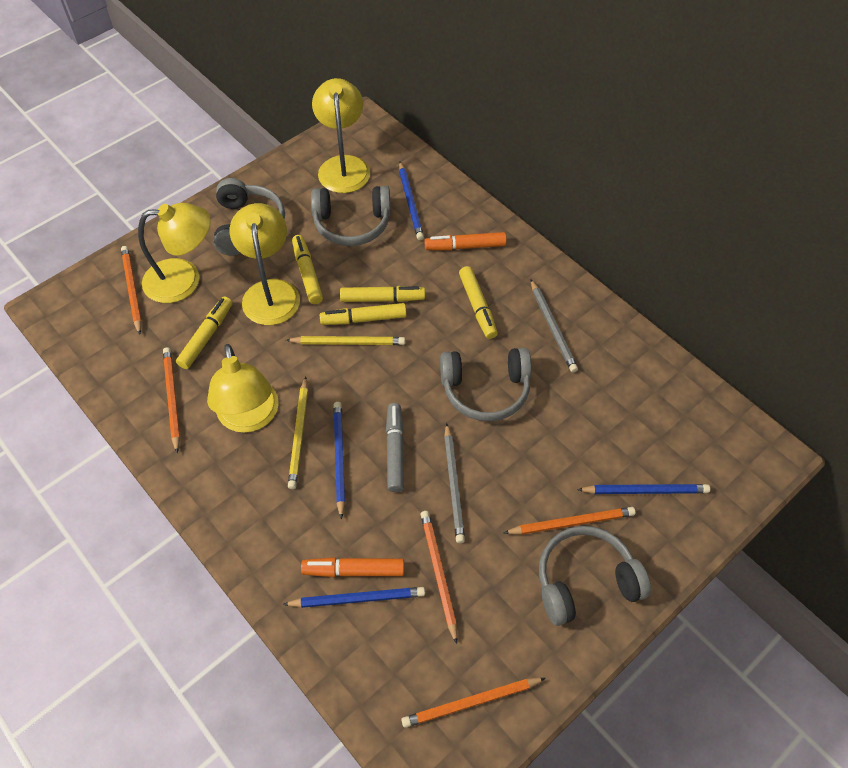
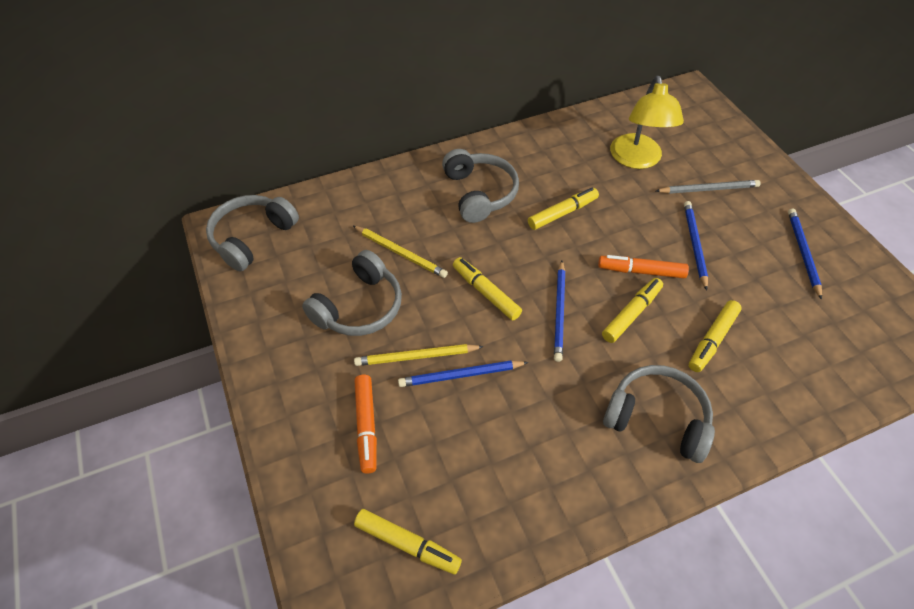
grey marker: [386,403,404,492] = 1 -> none = 0
grey pencil: [444,423,465,543] [531,280,578,372] = 2 -> [656,180,761,194] = 1
orange pencil: [121,246,142,335] [163,347,180,453] [401,678,546,728] [420,511,457,644] [504,507,636,535] = 5 -> none = 0
yellow lamp: [138,203,211,303] [207,344,279,433] [230,203,300,325] [312,78,370,193] = 4 -> [610,76,684,169] = 1

